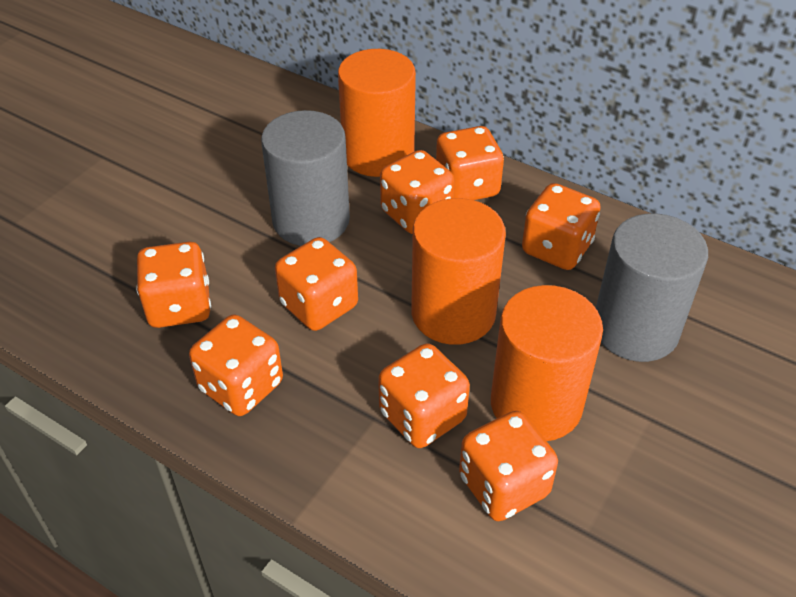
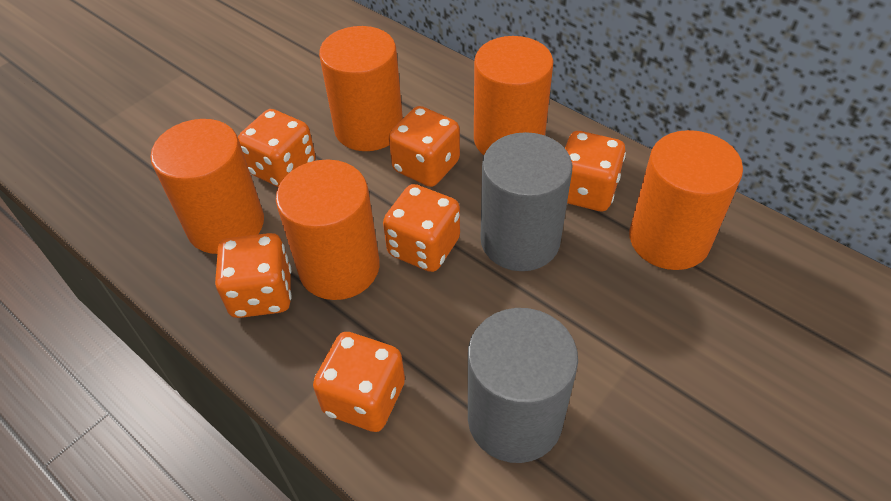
orange cylinder: [338,49,416,177] [411,198,506,345] [491,285,603,441] = 3 -> [150,119,264,254] [276,160,380,300] [319,26,403,151] [474,36,553,155] [629,130,743,270] = 5
orange dice: [136,242,211,328] [189,315,283,416] [275,237,358,331] [378,343,470,448] [380,150,455,234] [436,126,504,200] [459,411,558,521] [522,183,601,270] = 8 -> [215,233,292,318] [238,109,316,187] [313,332,405,432] [383,184,460,272] [389,106,460,187] [565,131,626,211] = 6

